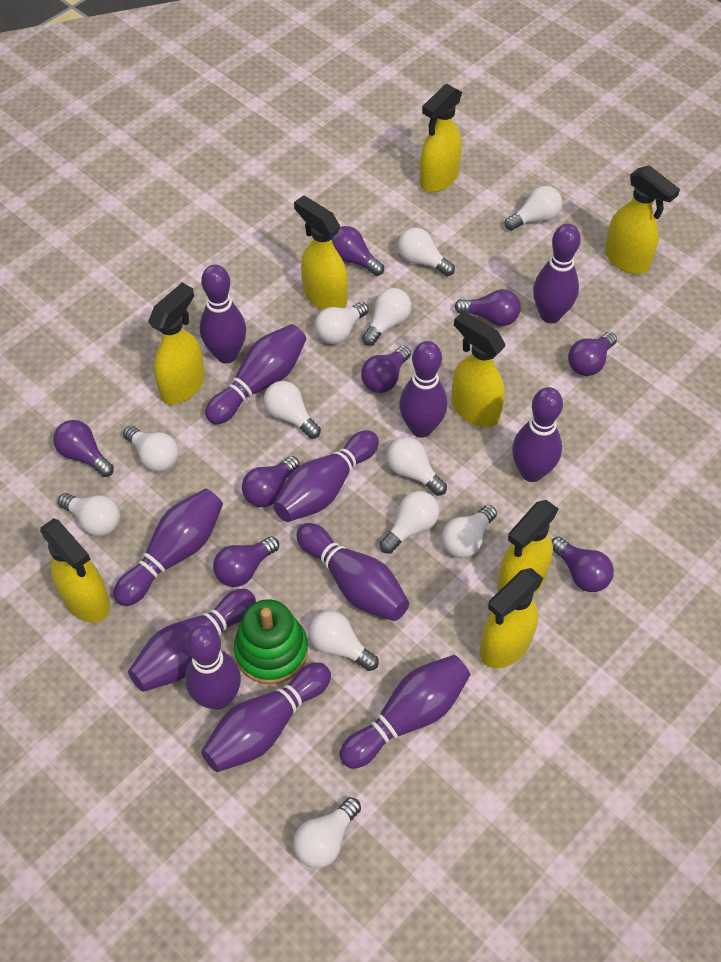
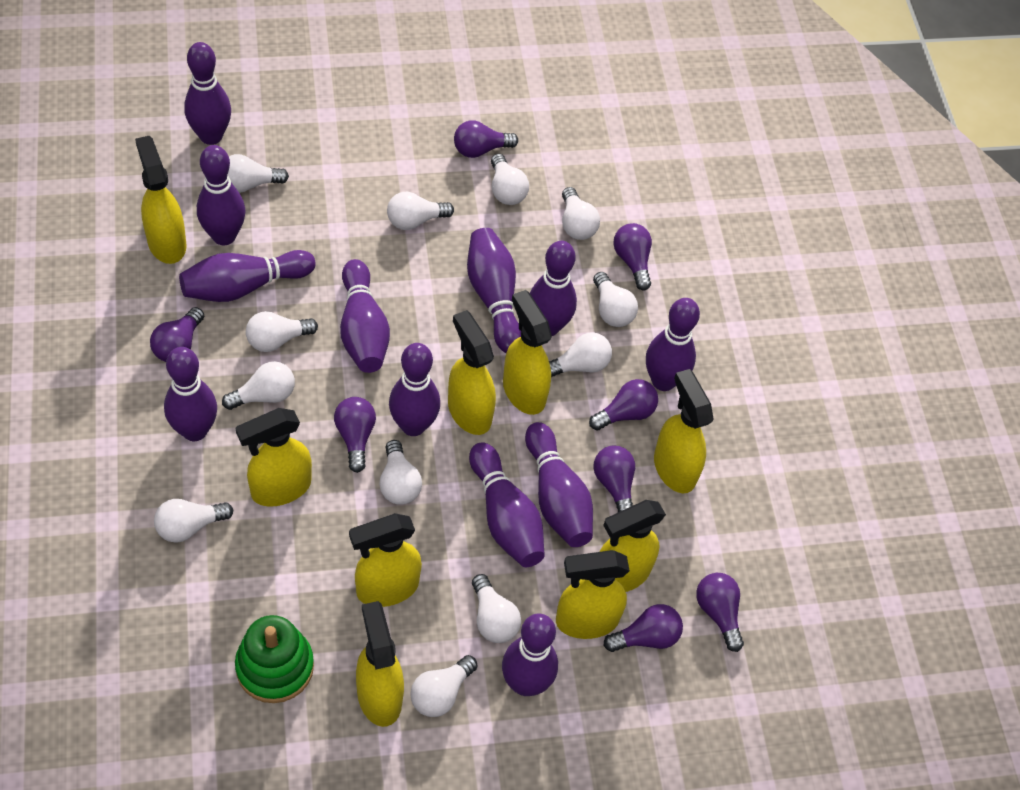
yellow spray bottle: [40,518,110,623] [148,283,205,404] [294,195,348,310] [420,84,462,192] [451,311,506,427] [480,568,544,669] [497,500,559,595] [605,165,680,274] = 8 -> [135,136,187,264] [236,408,312,507] [349,513,422,607] [356,601,404,727] [448,310,496,435] [503,290,552,415] [556,550,630,639] [600,500,666,592] [654,369,714,493] = 9

